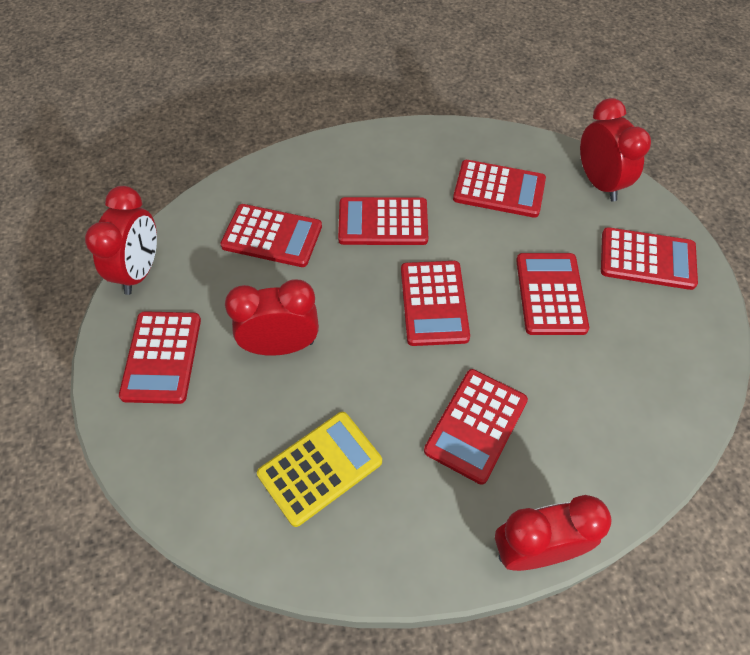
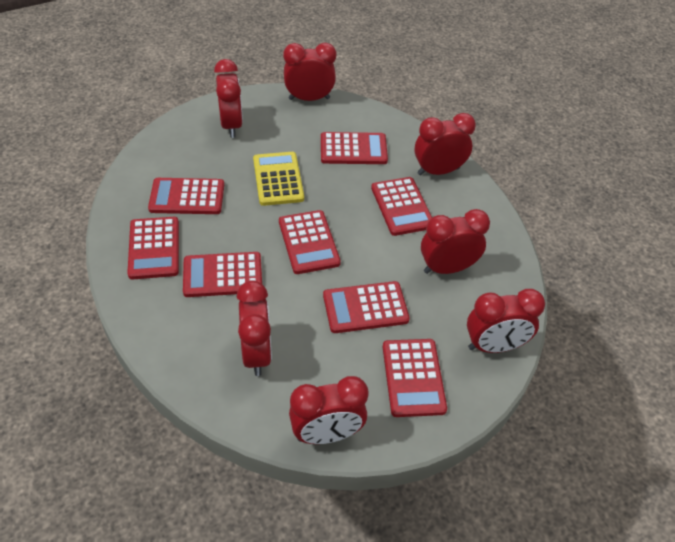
red clock: [85,186,157,295] [225,279,319,356] [495,495,611,571] [580,98,651,201] = 4 -> [214,59,243,138] [237,280,272,376] [283,43,336,101] [289,376,368,444] [414,113,476,175] [421,209,490,274] [467,289,545,353] = 7

